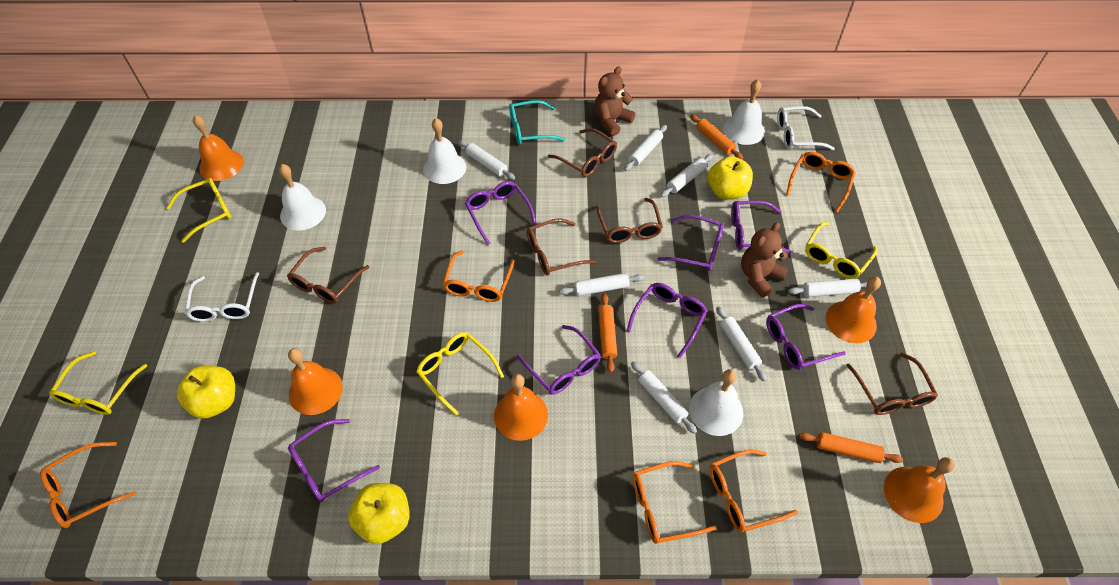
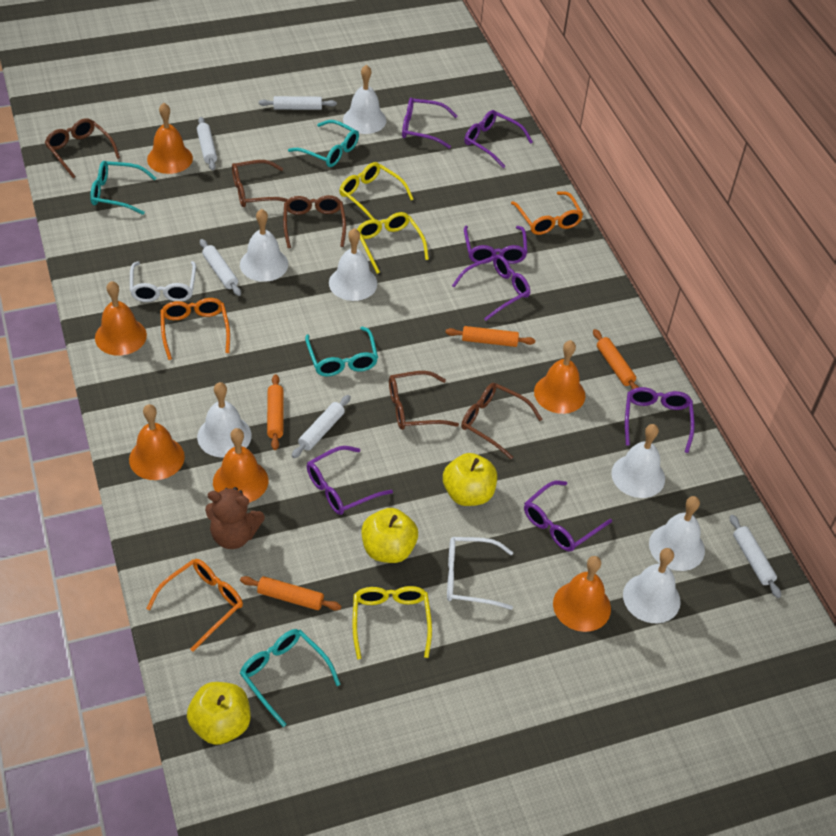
brown teddy bear: [594,66,635,136] [741,222,788,297] = 2 -> [205,487,265,549] = 1
orange bell: [193,115,244,181] [288,348,343,415] [494,374,548,441] [826,276,881,343] [884,457,955,523] = 5 -> [95,281,147,356] [129,404,185,480] [147,103,193,174] [213,428,268,503] [534,340,585,414] [553,556,611,632] = 6
orange glasses: [40,442,136,528] [443,251,514,302] [633,461,717,544] [710,449,798,533] [786,152,856,213] = 5 -> [146,559,243,652] [160,298,230,360] [511,191,583,235] = 3
orange rolling pin: [598,293,617,373] [690,114,743,159] [799,432,903,463] = 3 -> [240,576,341,611] [267,374,283,450] [446,326,535,347] [593,329,639,389] = 4
turquoise glasses: [509,100,565,144] = 1 -> [90,161,156,215] [240,629,341,727] [288,120,359,167] [305,327,378,376] = 4
white bell: [279,164,326,231] [423,118,466,184] [689,369,743,436] [723,79,765,145] = 4 -> [197,382,252,458] [240,209,288,282] [329,228,377,301] [343,65,386,134] [611,424,665,498] [623,548,681,623] [649,496,705,571] = 7
white rolling pin: [459,140,515,180] [559,273,644,296] [624,125,667,171] [631,361,697,434] [660,154,713,197] [716,306,767,381] [788,278,868,297] = 7 -> [197,117,217,170] [200,239,241,296] [259,96,337,110] [292,395,351,458] [730,515,781,598] = 5
yellow glasses: [49,351,147,415] [166,178,231,243] [416,332,504,415] [805,222,877,279] = 4 -> [339,162,413,220] [353,586,432,659] [357,212,429,274] = 3

